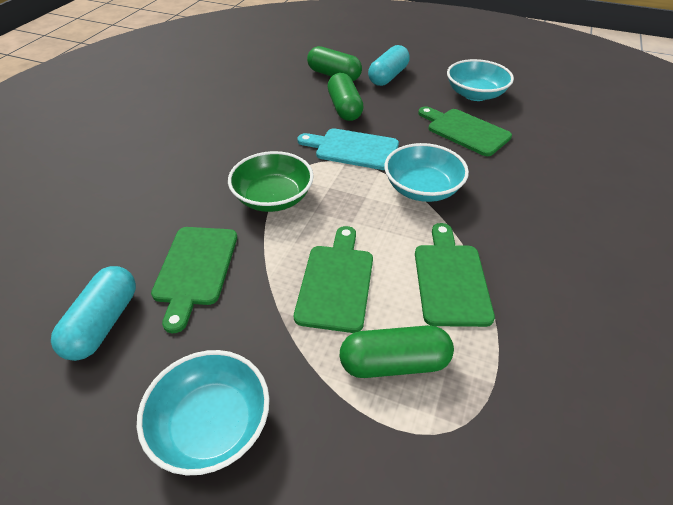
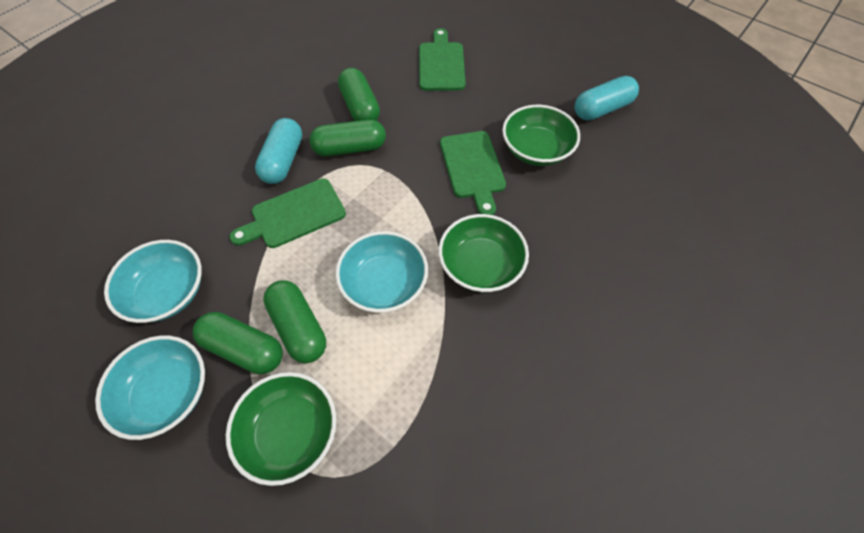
green bowl: [228,151,314,212] = 1 -> [226,372,336,486] [439,214,529,292] [502,105,580,166] = 3
green capsule: [307,46,362,81] [328,73,364,121] [339,325,454,378] = 3 -> [193,312,283,374] [263,280,326,363] [310,119,386,157] [338,68,380,121] = 4
green cutting board: [151,227,237,333] [294,226,373,333] [415,223,495,327] [418,106,512,156] = 4 -> [230,178,346,248] [419,28,466,91] [440,131,506,215] = 3
turquoise cutting board: [297,128,399,170] = 1 -> none = 0

